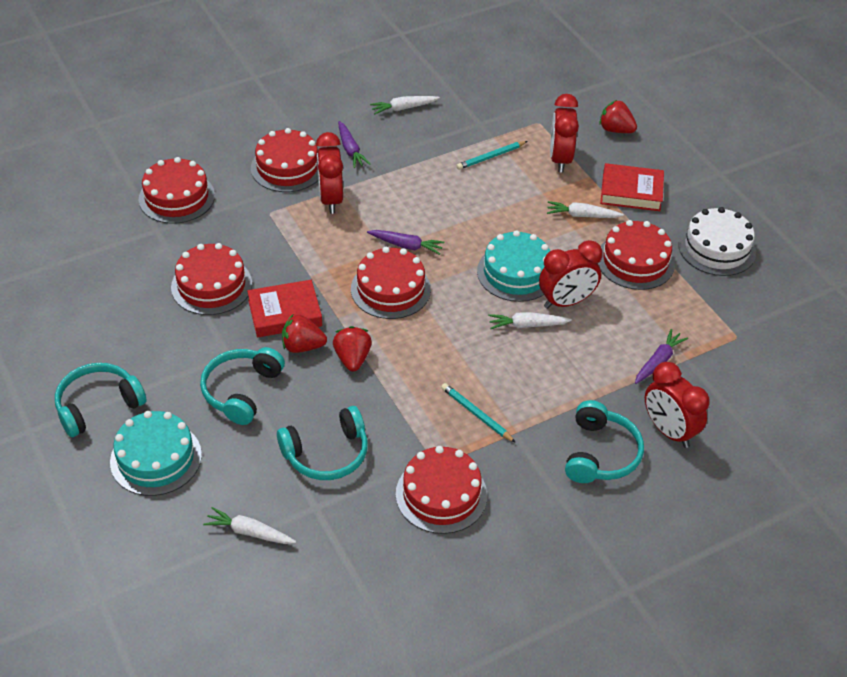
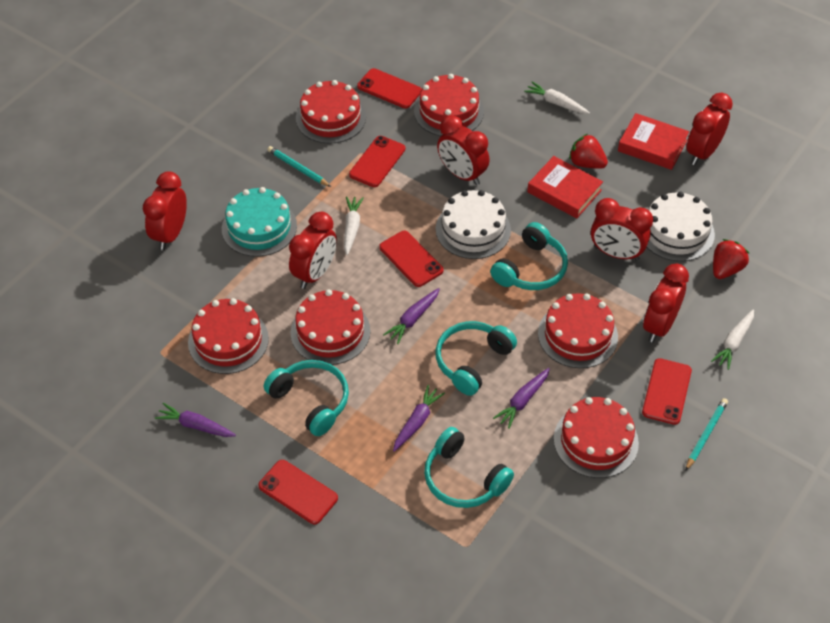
purple carrot: [338,121,370,168] [367,230,444,255] [635,329,688,384] = 3 -> [155,403,236,437] [383,288,440,344] [393,385,445,452] [493,368,550,429] = 4
red clock: [316,132,343,214] [539,240,603,309] [550,94,579,173] [645,362,710,448] = 4 -> [143,171,187,250] [289,212,337,289] [437,115,490,185] [591,198,653,261] [643,264,689,343] [686,93,733,165] = 6
red phone: none = 0 -> [258,460,338,524] [349,136,406,187] [357,68,421,108] [379,231,444,287] [642,358,692,425] = 5
red strawberry: [282,314,327,353] [333,326,372,372] [599,100,637,133] = 3 -> [569,134,608,169] [713,239,749,279] = 2
turquoise cake: [110,411,202,496] [477,230,550,302] = 2 -> [222,187,297,257] = 1
white cake: [678,207,756,276] = 1 -> [436,190,511,259] [647,192,715,261] = 2
white carrot: [203,507,296,544] [370,96,440,114] [488,312,572,329] [547,201,624,218] = 4 -> [344,196,364,255] [524,82,590,114] [711,309,754,370] = 3

